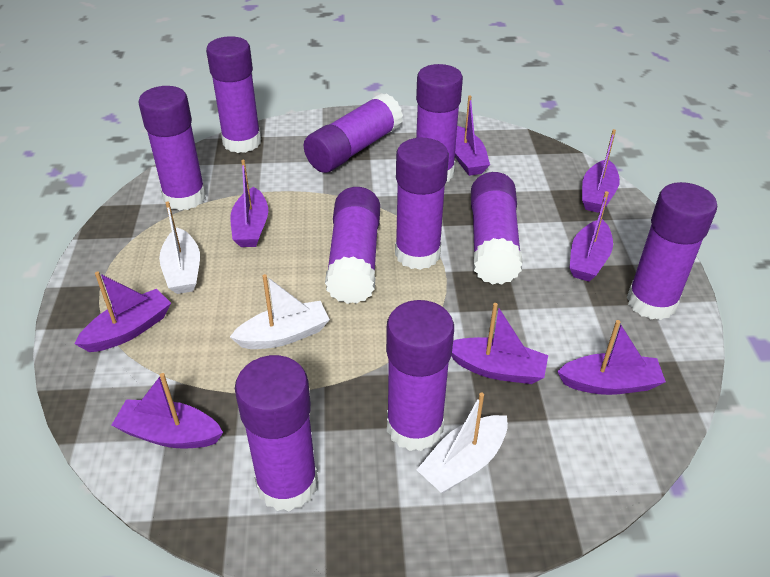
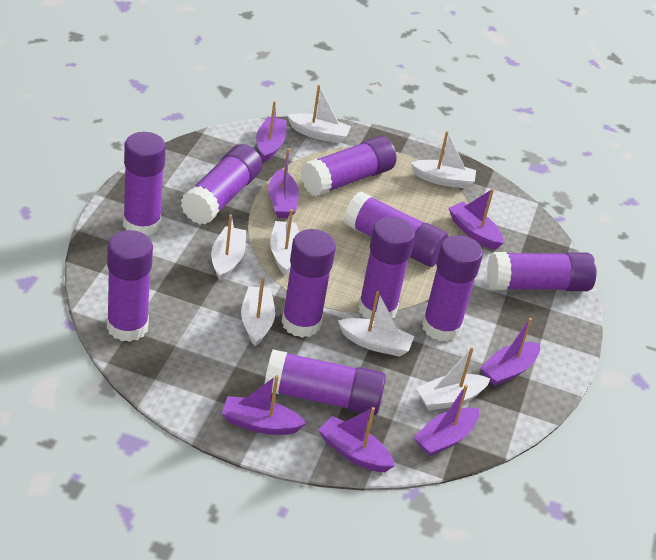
purple boat: [75,271,171,352] [111,373,223,448] [230,160,268,247] [452,303,548,384] [455,95,490,176] [557,320,666,395] [569,191,613,282] [582,129,620,213] = 8 -> [222,375,306,435] [256,101,287,162] [268,148,299,218] [318,407,395,472] [414,385,479,456] [448,188,504,250] [480,318,540,386] = 7
white boat: [159,201,200,294] [230,274,330,349] [417,393,508,493] = 3 -> [211,214,246,281] [241,277,275,347] [270,209,299,275] [287,85,351,143] [338,291,414,357] [411,131,476,189] [416,347,490,410] = 7

